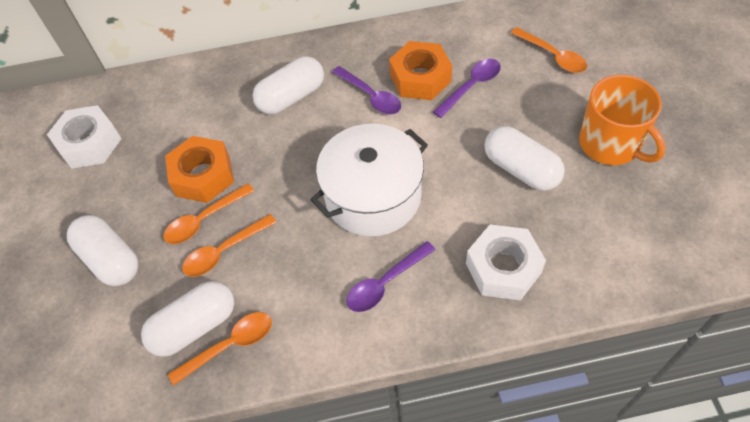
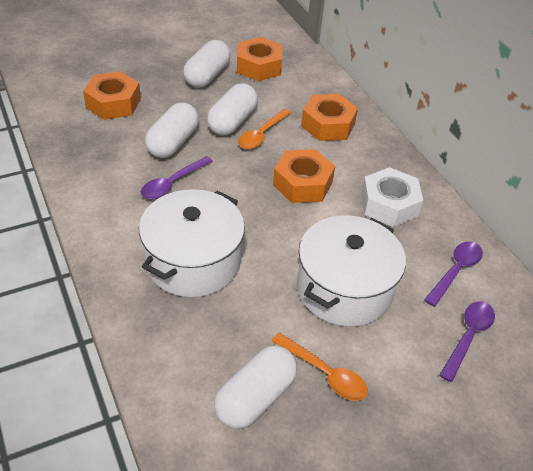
orange mug: [579,75,666,165] = 1 -> none = 0
orange nut: [165,136,234,203] [389,41,452,100] = 2 -> [83,71,141,120] [237,37,283,81] [273,149,335,203] [301,94,358,141] = 4
orange spoon: [164,183,254,244] [168,312,272,386] [182,214,277,277] [511,27,587,73] = 4 -> [238,109,292,149] [272,333,368,401] = 2
white nut: [47,105,122,169] [466,225,546,301] = 2 -> [361,167,423,227] = 1
white pot: [310,124,428,237] = 1 -> [139,189,245,297] [297,216,406,326] = 2

